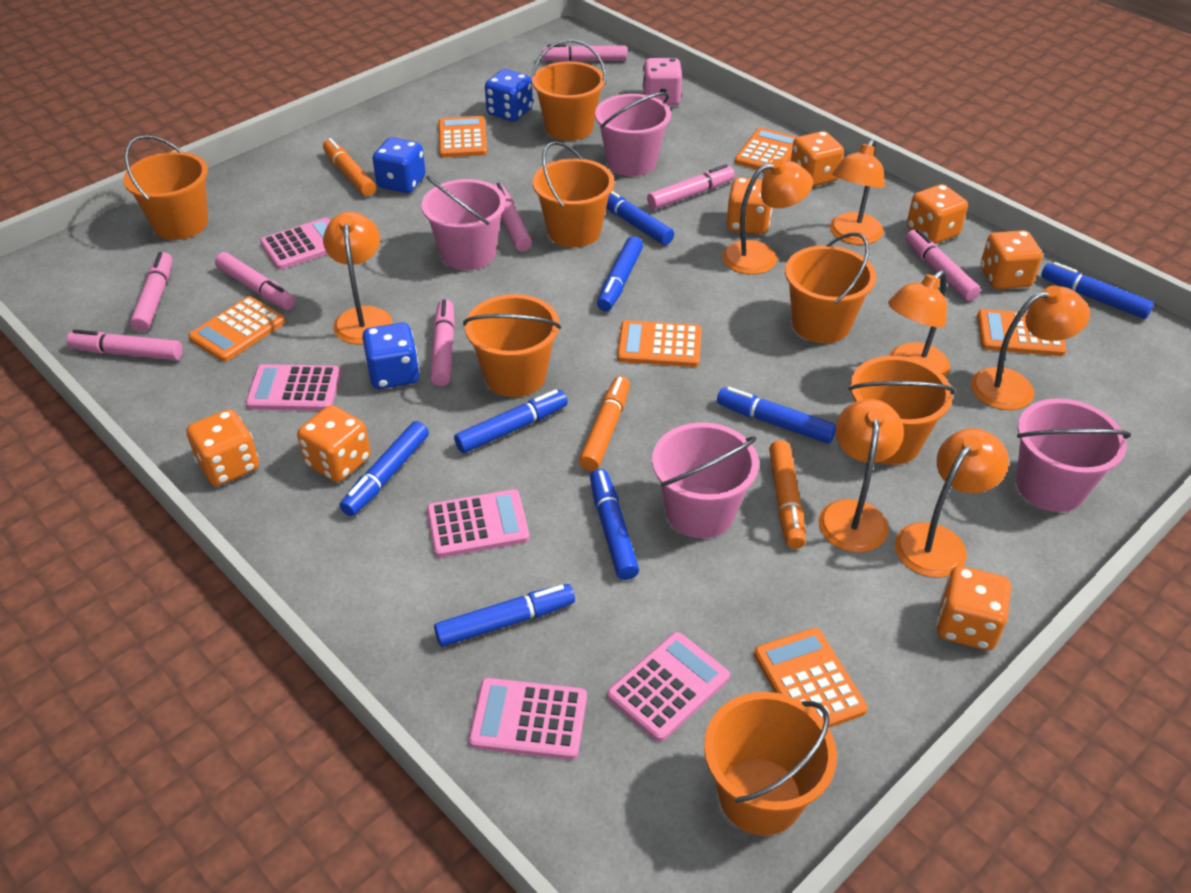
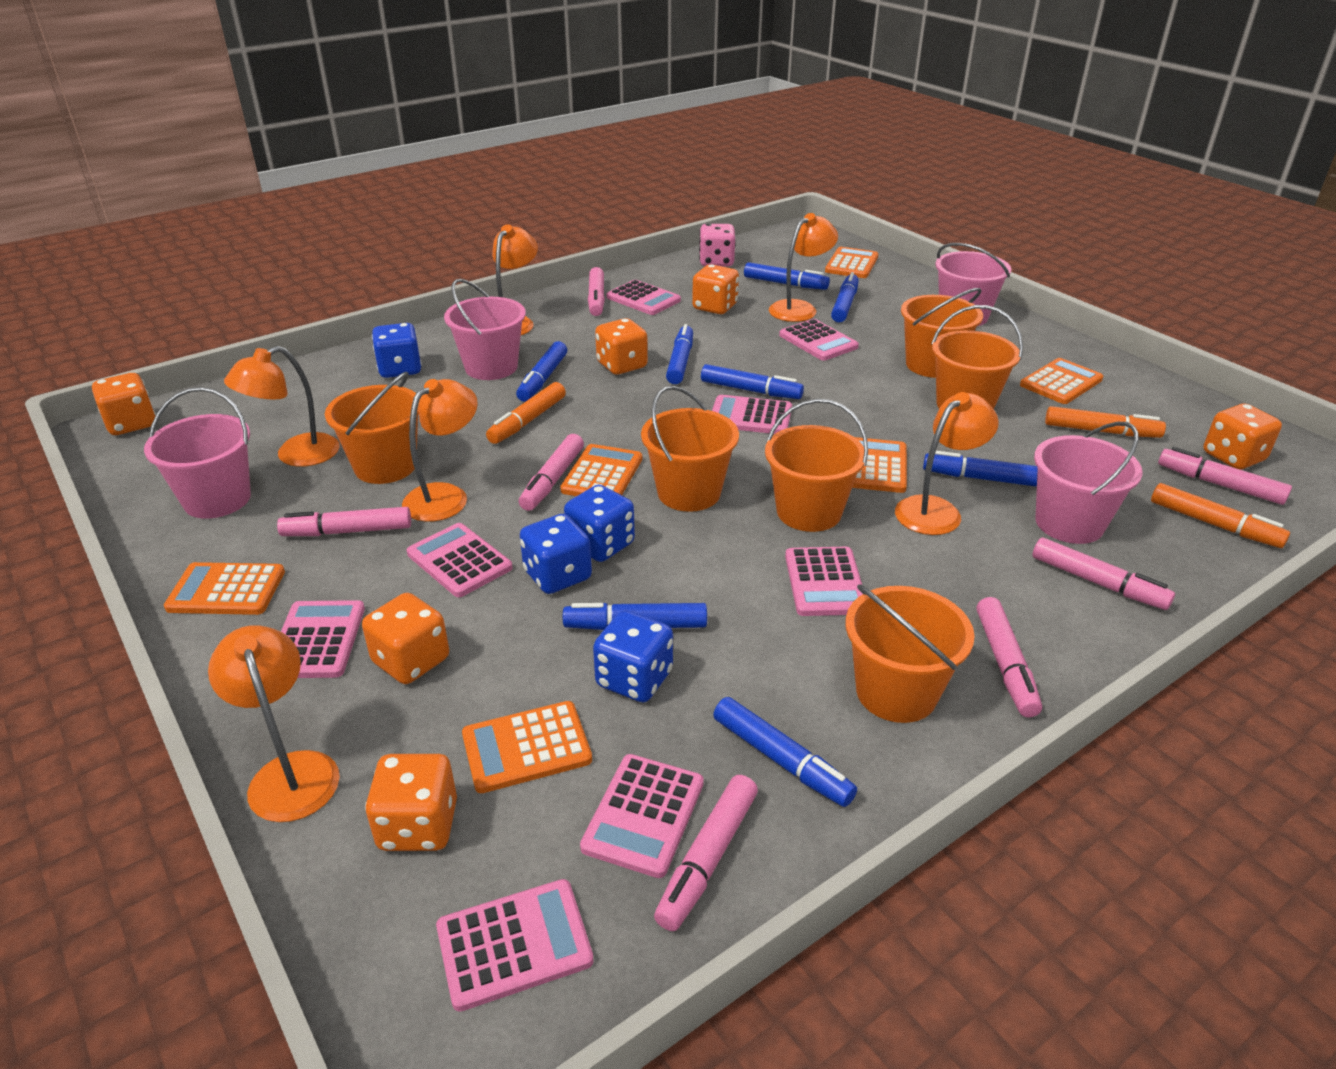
blue dice: [362,323,420,389] [373,137,426,193] [485,69,533,121] = 3 -> [372,323,422,378] [520,514,592,594] [564,485,635,562] [593,610,673,702] = 4
orange bucket: [123,135,208,240] [463,294,561,397] [531,39,606,141] [533,141,615,247] [704,692,837,836] [785,232,876,343] [849,356,955,465] = 7 -> [325,372,419,484] [641,386,739,512] [765,399,868,532] [846,584,975,723] [901,288,983,378] [931,305,1023,409] = 6
orange dice: [186,409,259,486] [297,405,371,482] [726,177,772,234] [791,131,844,187] [907,184,968,244] [936,566,1011,650] [981,230,1042,289] = 7 -> [92,373,156,435] [362,593,449,684] [365,754,457,851] [595,318,648,375] [692,264,739,314] [1203,404,1282,470] = 6
orange lamp: [323,212,392,344] [722,158,813,275] [819,399,904,552] [830,139,885,245] [888,270,950,377] [895,428,1009,578] [971,285,1090,410] = 7 -> [208,625,340,822] [224,346,340,467] [402,379,478,522] [492,224,538,335] [769,213,838,322] [895,392,999,535] = 6
pink calculator: [245,364,341,411] [260,218,331,270] [427,489,530,558] [468,678,587,760] [607,632,730,742] = 5 -> [281,600,365,678] [407,523,513,597] [436,879,594,1012] [580,754,704,878] [606,280,681,315] [712,395,792,434] [779,319,859,361] [785,547,863,616] = 8
pink marker: [67,329,182,360] [130,252,173,332] [215,252,295,310] [430,299,455,386] [494,183,532,251] [542,44,627,62] [647,164,735,209] [905,229,981,301] = 8 -> [277,507,411,536] [519,434,584,511] [588,267,605,316] [654,775,758,931] [977,597,1042,717] [1032,537,1175,610] [1158,447,1292,505] = 7

